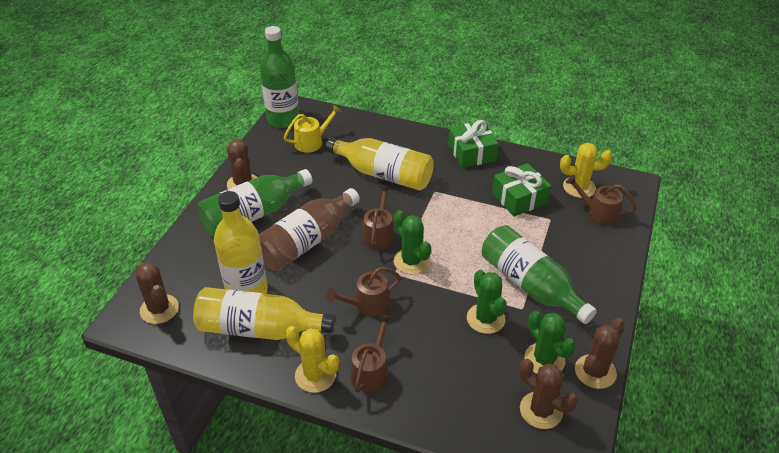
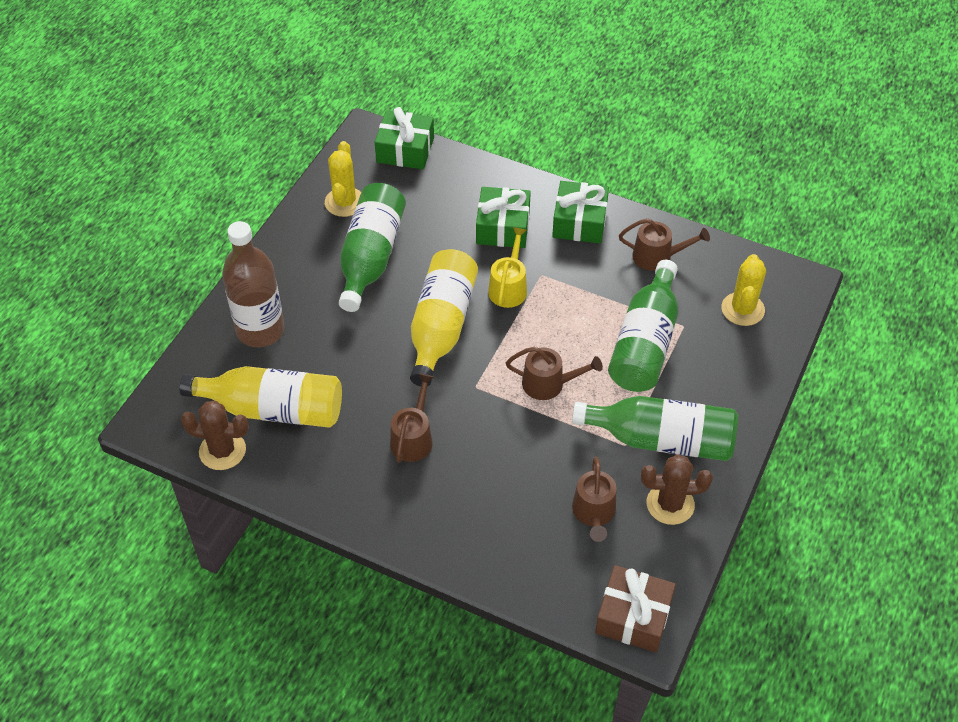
brown cactus: [136,263,179,324] [227,139,257,189] [519,359,578,429] [575,318,625,389] = 4 -> [181,401,249,470] [641,455,713,525] = 2
brown gift: none = 0 -> [595,565,676,652] = 1
green cactus: [394,210,431,274] [467,270,507,334] [524,311,576,374] = 3 -> none = 0
green gift: [448,120,498,168] [492,163,551,217] = 2 -> [375,107,434,169] [476,187,531,248] [552,181,609,244] = 3
yellow bottle: [193,287,335,340] [214,191,268,294] [325,137,434,190] = 3 -> [179,366,342,428] [410,249,478,386] = 2

